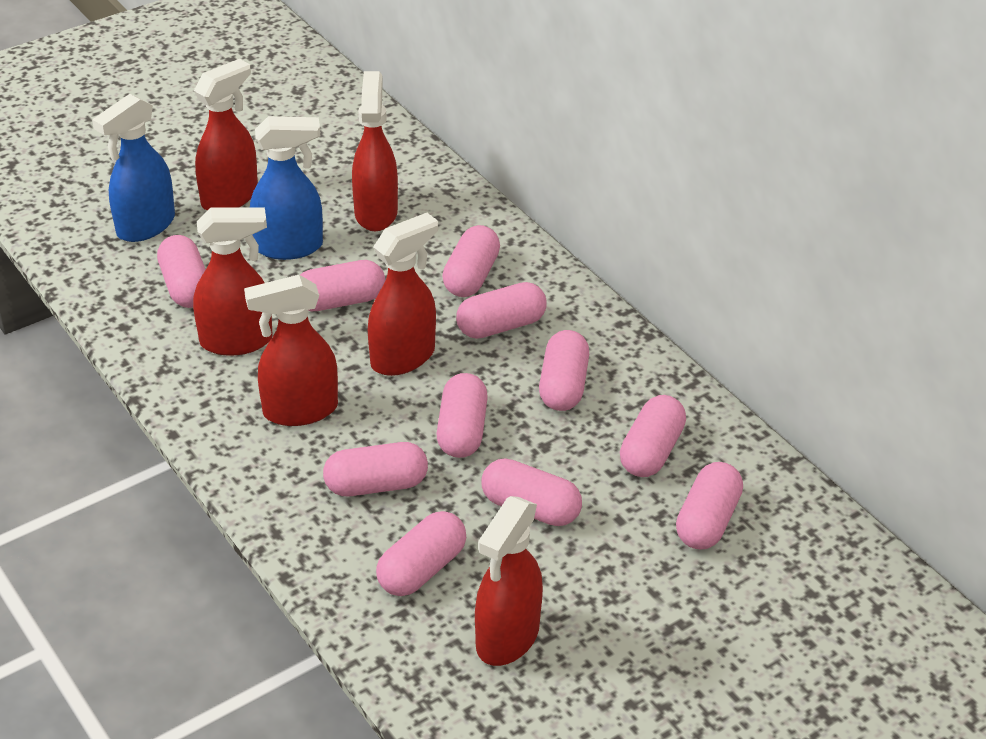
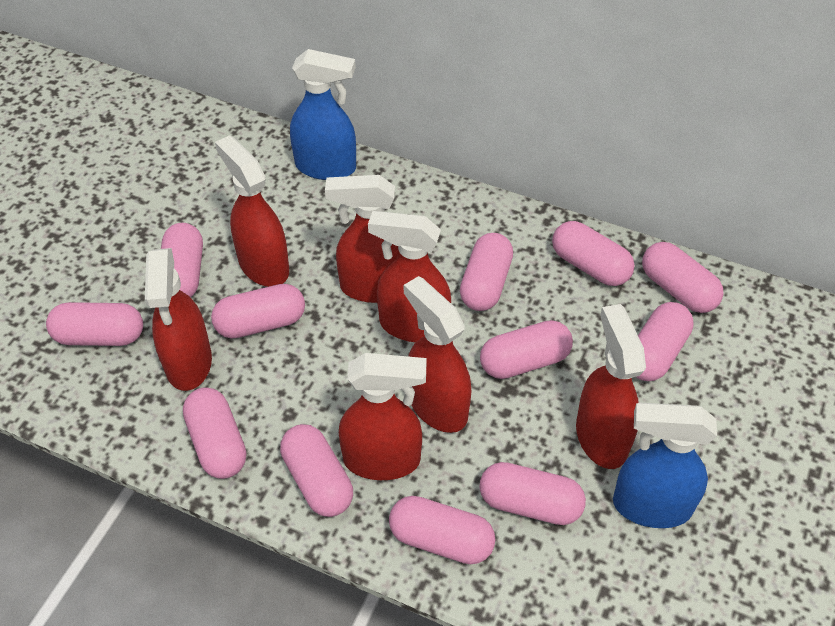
pink capsule: [157,235,206,308] [300,260,385,311] [323,442,428,496] [376,511,466,596] [437,373,488,458] [442,225,500,297] [456,282,546,339] [482,458,582,526] [539,330,589,411] [620,395,686,477] [676,462,743,549] = 11 -> [46,302,143,346] [161,223,203,297] [183,387,246,479] [211,284,305,339] [280,424,353,517] [389,496,496,564] [460,233,513,311] [479,462,586,525] [480,320,573,379] [552,221,635,286] [636,302,694,381] [642,242,724,313] = 12
red spray bottle: [193,207,272,356] [194,59,258,211] [244,275,338,426] [352,71,398,231] [368,213,438,376] [475,496,543,666] = 6 -> [145,248,212,391] [215,135,289,287] [325,175,399,303] [339,353,426,480] [368,211,451,343] [404,276,472,433] [576,304,646,469] = 7

